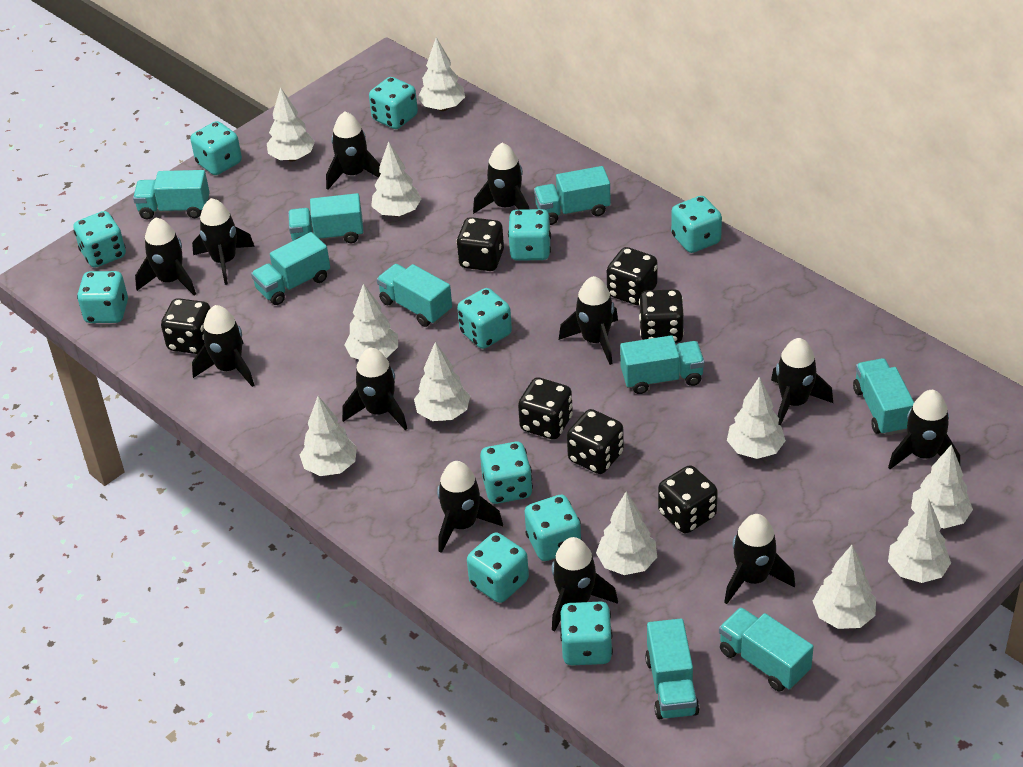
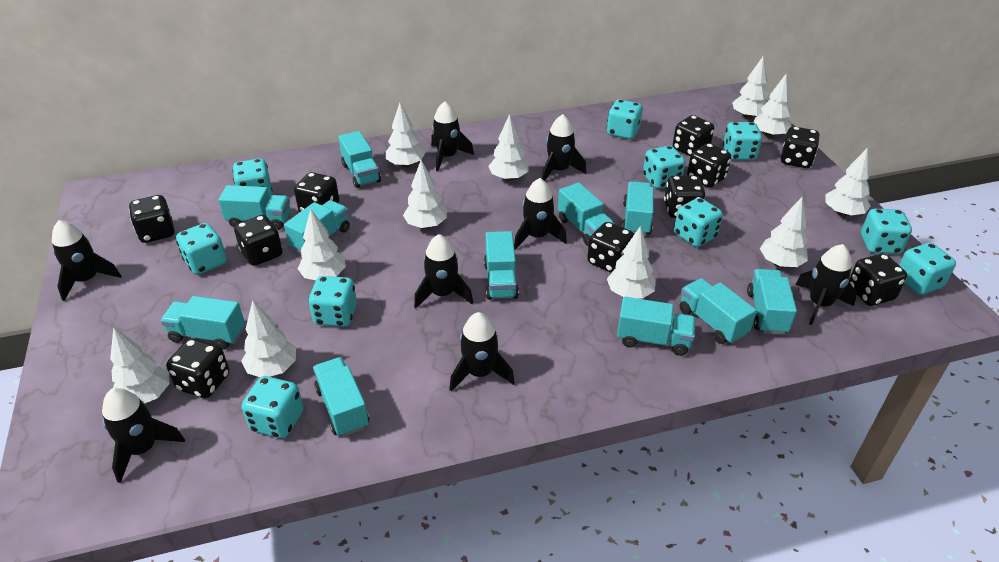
black dice: [161,298,210,354] [456,217,504,271] [518,377,573,440] [567,409,624,474] [607,247,657,306] [639,289,684,343] [658,465,718,534] = 7 -> [129,195,175,243] [166,338,229,398] [234,215,283,266] [294,172,339,212] [587,222,634,273] [664,175,705,218] [673,115,714,156] [687,143,731,188] [781,126,820,168] [849,254,907,306] = 10
black rocket: [135,217,196,295] [192,198,255,285] [192,305,254,387] [326,112,381,190] [342,348,407,430] [437,461,503,553] [473,143,529,214] [552,537,618,632] [559,276,618,365] [724,514,795,604] [771,338,833,426] [888,390,960,469] = 12 -> [52,220,121,301] [102,388,185,483] [414,234,473,309] [431,101,474,171] [449,312,515,391] [514,178,567,249] [542,114,587,181] [795,244,857,325] = 8
turquoise dice: [73,211,126,268] [77,271,128,323] [190,121,242,175] [369,77,418,129] [457,288,512,349] [467,533,529,603] [480,442,533,504] [508,209,551,261] [525,495,581,561] [560,602,613,665] [671,196,722,253] = 11 -> [176,223,227,275] [232,158,273,197] [242,376,304,438] [308,276,357,327] [607,99,643,139] [643,146,686,189] [674,198,723,247] [723,122,762,160] [861,209,912,254] [899,243,956,295] = 10
turquoise truck: [133,170,210,219] [251,232,330,305] [288,193,363,243] [377,264,452,327] [534,166,611,225] [620,335,705,394] [645,619,700,719] [719,607,814,692] [853,358,914,436] = 9 -> [160,296,245,350] [218,185,291,230] [284,200,350,253] [313,357,369,437] [338,131,381,188] [484,231,519,300] [558,182,615,246] [617,297,696,356] [622,181,654,235] [679,278,757,344] [747,269,797,335] = 11

